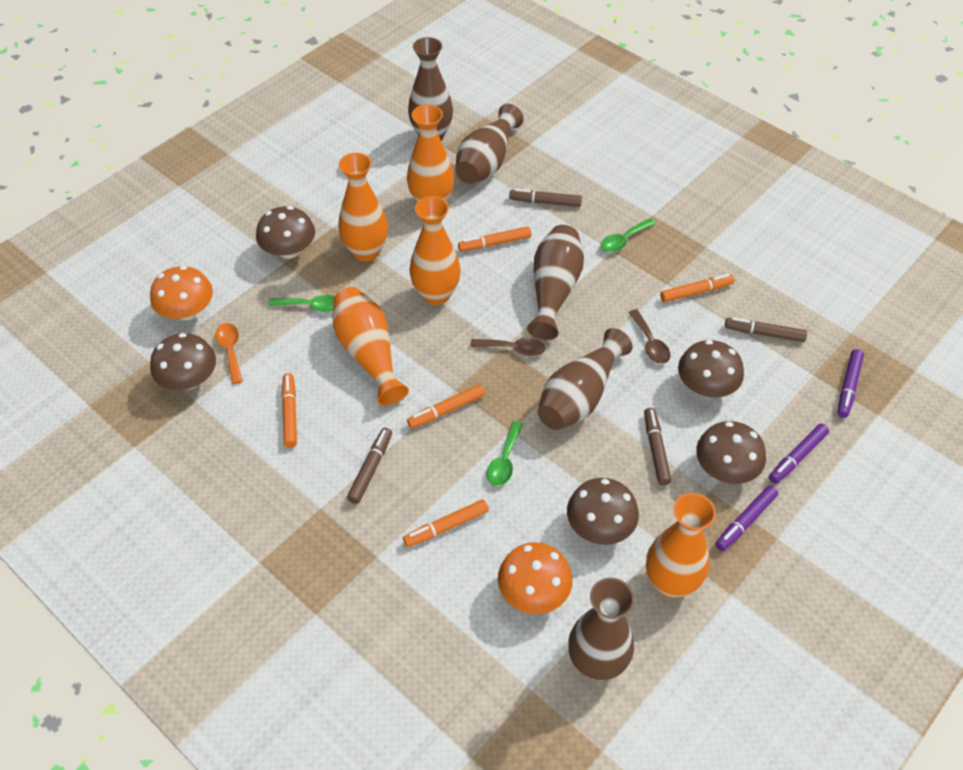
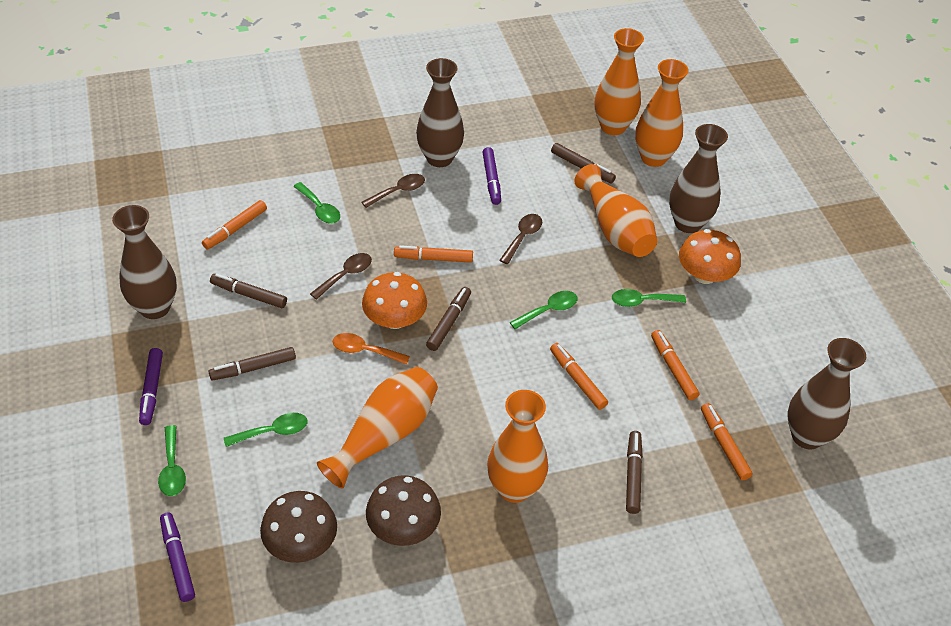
brown marker: [347,428,392,504] [509,189,582,207] [644,408,672,486] [725,317,807,342] = 4 -> [209,347,296,381] [210,273,287,308] [426,287,471,351] [551,143,616,183] [626,431,643,514] = 5
brown mushroom: [150,333,216,390] [256,206,315,259] [567,478,639,545] [678,340,744,397] [696,421,766,484] = 5 -> [260,491,337,563] [366,475,441,546] = 2
brown spoon: [470,338,546,356] [629,309,671,364] = 2 -> [310,253,372,300] [362,174,425,208] [499,214,542,264] = 3
brown vase: [408,37,453,141] [455,104,524,184] [527,225,584,340] [537,328,633,430] [568,578,635,681] = 5 -> [112,205,177,319] [416,58,464,167] [669,124,728,233] [788,338,866,449] = 4
green spoon: [269,295,334,312] [487,421,523,486] [601,218,656,252] = 3 -> [158,425,186,496] [224,413,308,447] [293,182,340,223] [510,291,577,329] [612,289,686,307] = 5

